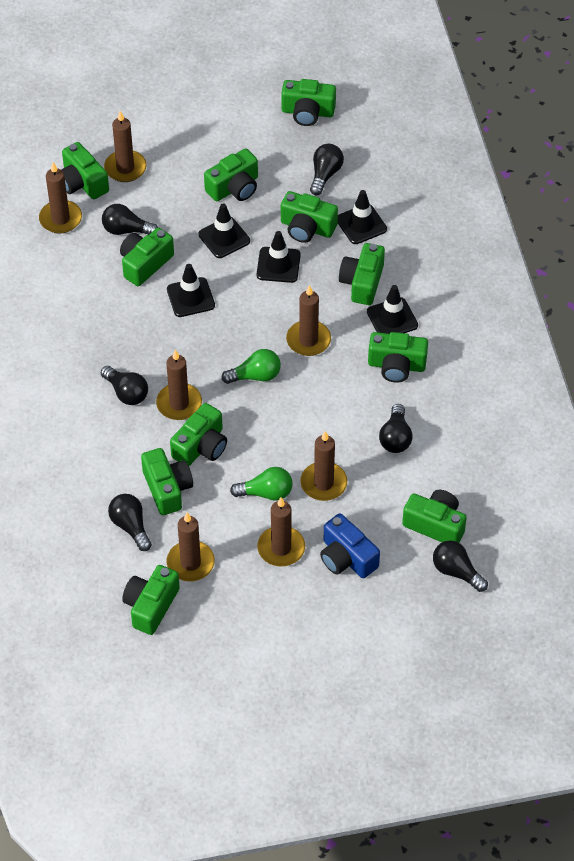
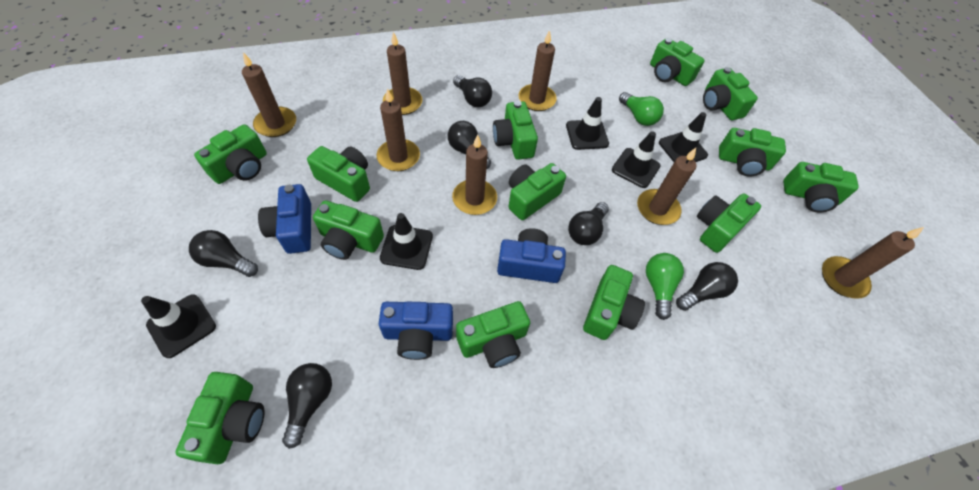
blue camera: [320,513,380,578] = 1 -> [258,184,311,254] [379,302,453,360] [497,228,566,283] = 3
green camera: [61,142,109,199] [120,228,174,286] [122,565,180,635] [141,448,193,515] [170,403,227,466] [204,148,258,201] [281,79,336,126] [281,191,338,243] [339,243,385,305] [368,332,428,383] [402,490,467,543] = 11 -> [176,372,265,464] [194,124,267,184] [307,146,370,202] [313,201,384,260] [456,301,530,368] [493,101,538,160] [508,163,566,220] [583,265,645,340] [650,38,705,86] [697,193,761,253] [703,67,758,120] [719,128,786,177] [783,162,859,212] = 13

